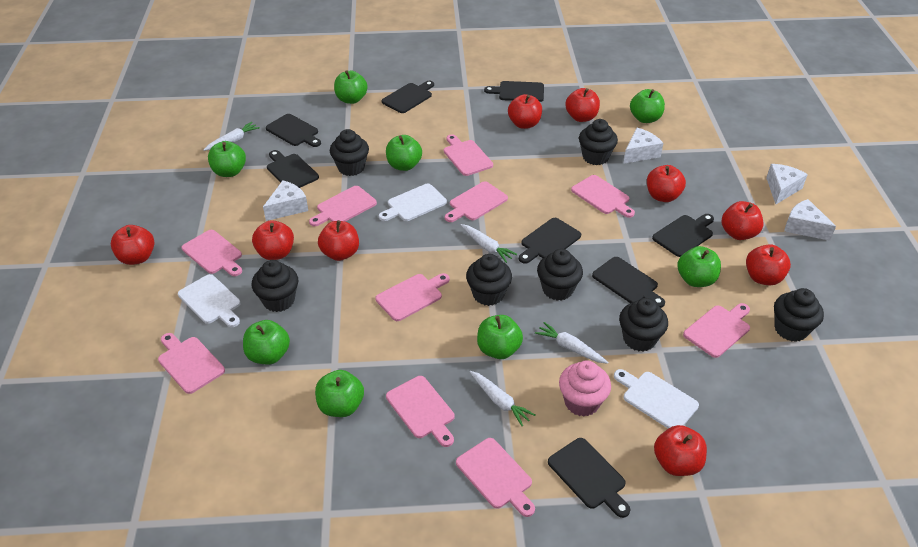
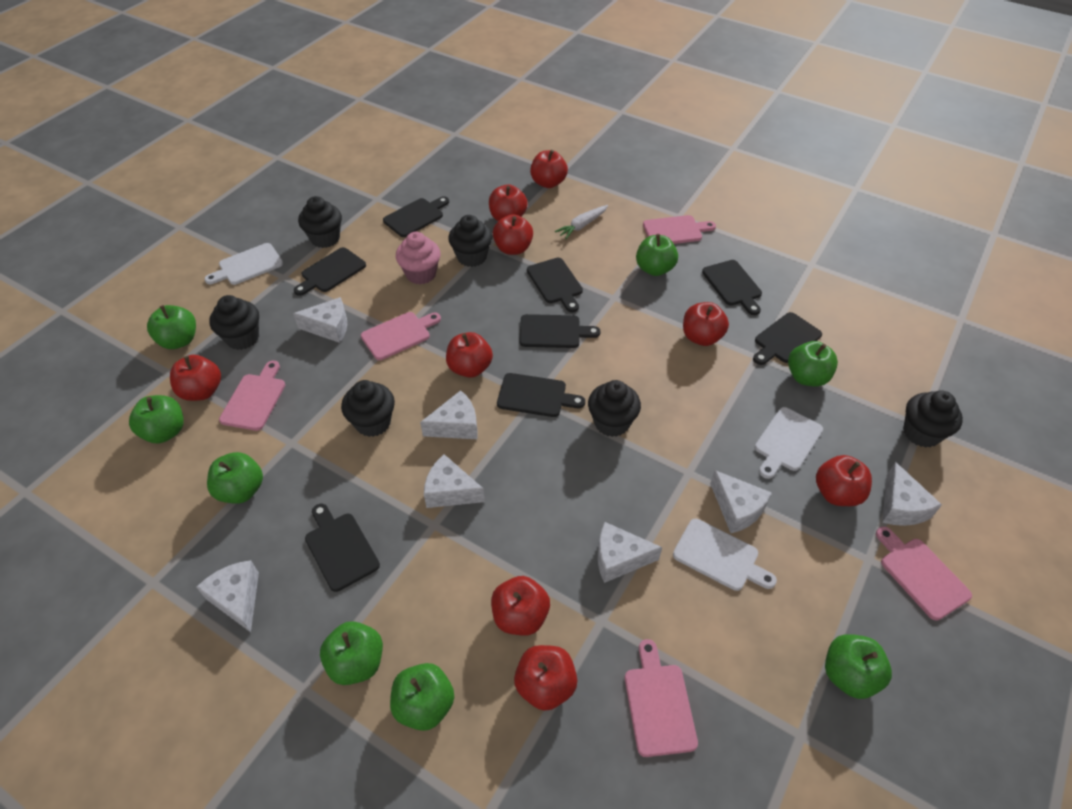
black cupcake: [252,260,298,312] [330,129,369,176] [466,254,512,306] [537,249,583,300] [579,119,618,165] [619,298,668,351] [774,288,824,342] = 7 -> [209,295,259,350] [298,196,342,248] [341,380,395,437] [448,215,492,267] [588,380,641,437] [903,390,963,448] = 6
pink cutting board: [158,333,225,394] [182,230,242,276] [309,186,377,226] [375,273,450,321] [386,376,454,447] [444,134,493,176] [445,181,508,222] [456,438,535,517] [571,175,635,218] [683,303,750,358] = 10 -> [219,361,285,431] [361,312,441,360] [625,639,698,757] [643,215,716,244] [876,527,972,621] = 5
white carrot: [204,122,260,151] [461,224,517,263] [470,371,535,426] [535,322,608,364] = 4 -> [555,205,608,239] = 1
white cheese: [263,180,308,221] [623,128,663,164] [766,164,808,204] [784,199,836,241] = 4 -> [196,560,259,632] [293,297,347,343] [420,390,478,439] [424,454,485,508] [598,522,662,583] [710,470,772,533] [882,462,942,526] = 7

